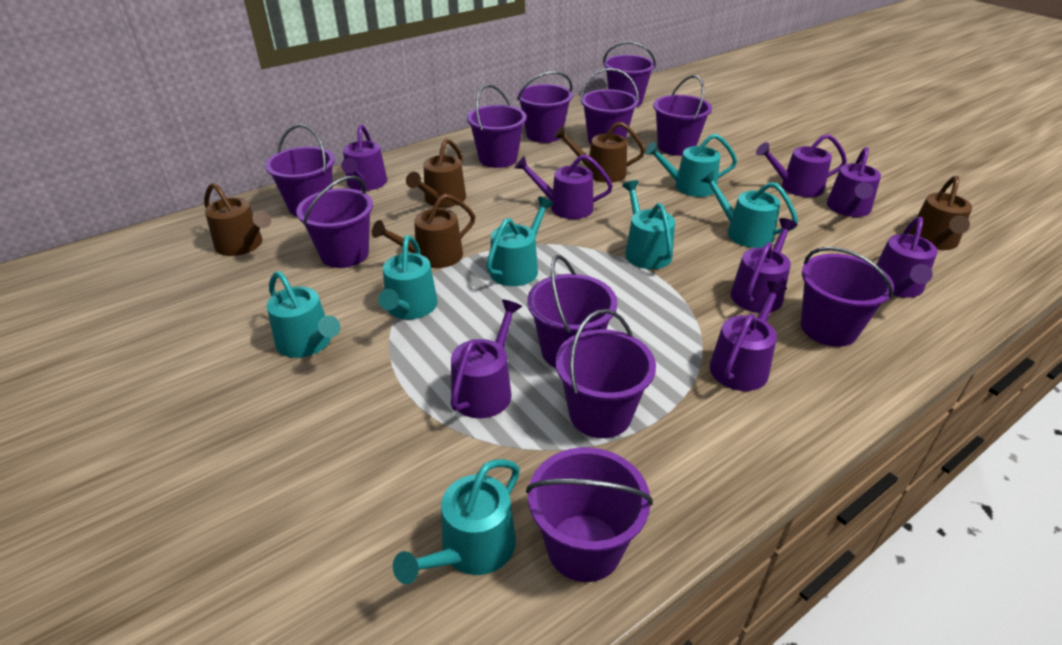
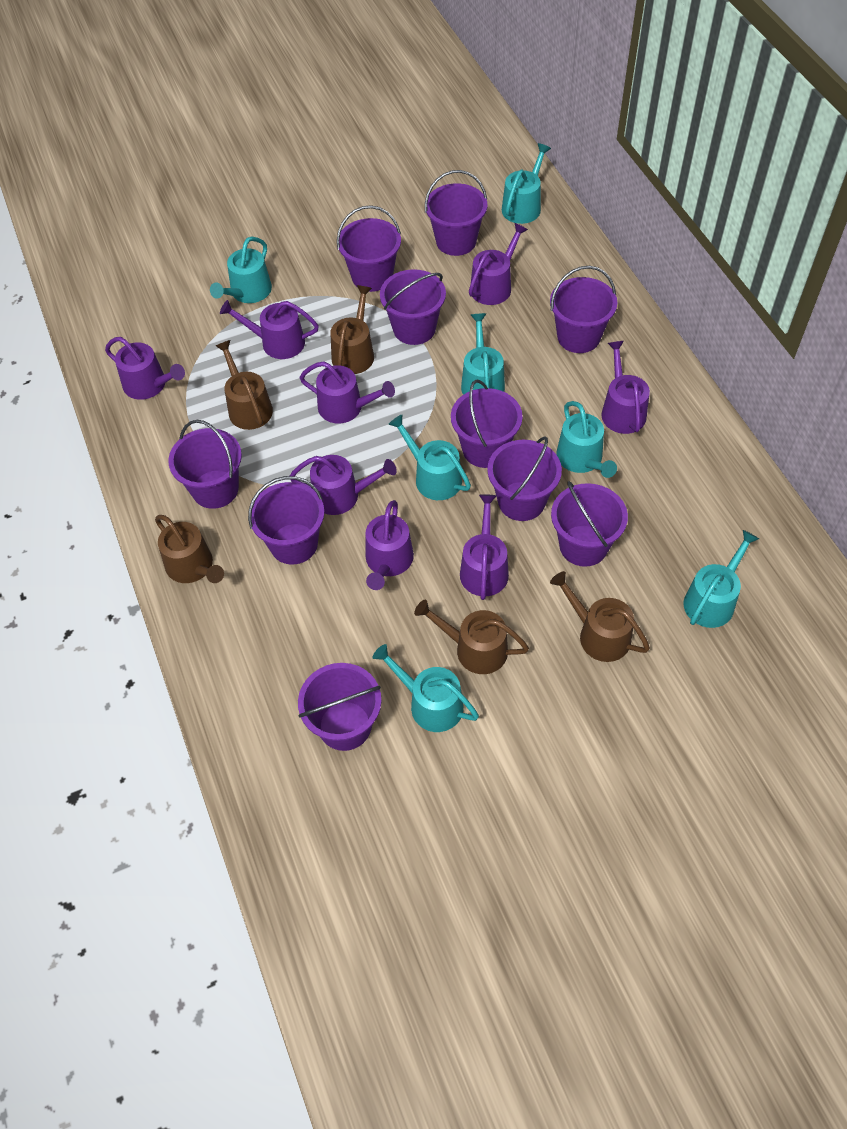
purple bucket: [265,124,335,216] [296,176,373,268] [467,84,527,168] [517,71,573,143] [526,447,653,582] [527,255,618,368] [555,309,656,438] [580,68,639,145] [603,42,656,107] [653,75,712,156] [801,247,894,347] = 11 -> [168,420,242,509] [248,476,325,565] [298,663,381,751] [337,205,401,292] [380,269,446,345] [425,170,487,256] [451,380,523,468] [487,436,562,521] [550,266,617,353] [551,481,628,567] = 10

